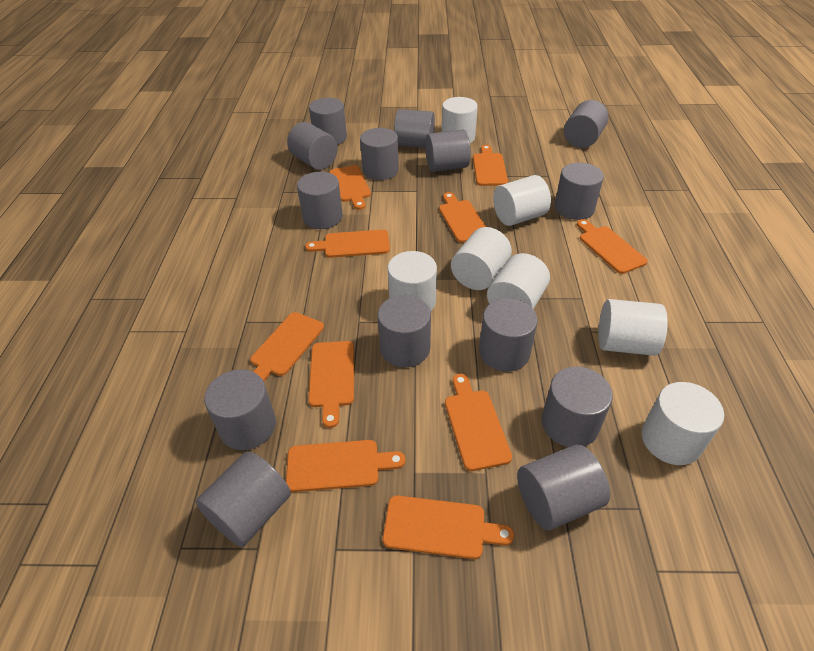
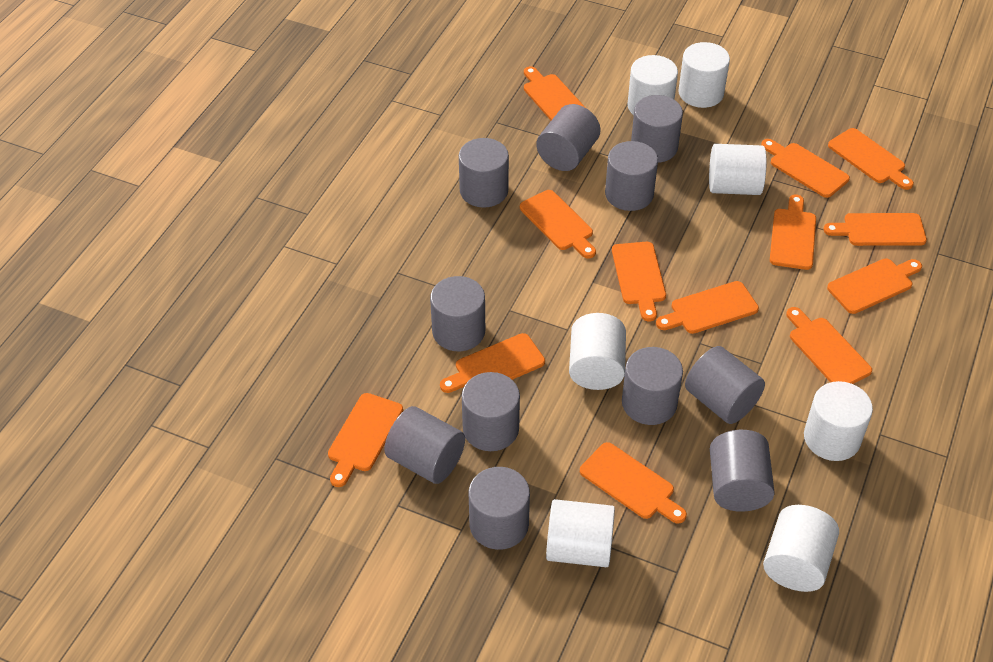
grey cylinder: [196,451,291,547] [204,370,276,450] [287,122,338,170] [297,172,343,229] [309,98,347,145] [360,128,399,180] [377,295,431,367] [394,109,435,148] [425,129,471,172] [479,298,538,372] [517,445,610,530] [542,367,613,447] [555,163,604,220] [564,100,608,148] = 14 -> [384,406,465,484] [430,276,485,351] [459,138,509,208] [462,372,520,451] [468,467,530,550] [536,104,601,171] [605,141,658,211] [622,347,683,425] [631,95,683,163] [685,346,765,424] [710,430,775,512] = 11
orange cutting board: [250,312,324,381] [286,440,405,492] [305,230,390,258] [308,341,354,428] [329,165,371,210] [383,495,514,559] [439,192,486,243] [445,374,512,471] [473,145,508,186] [577,219,648,274] = 10 -> [328,393,403,487] [440,333,545,393] [520,190,596,258] [524,66,586,120] [580,442,687,524] [612,242,666,321] [656,281,759,334] [761,139,850,198] [770,195,816,270] [786,307,872,384] [823,213,927,246] [827,259,922,314] [828,128,914,190] = 13

